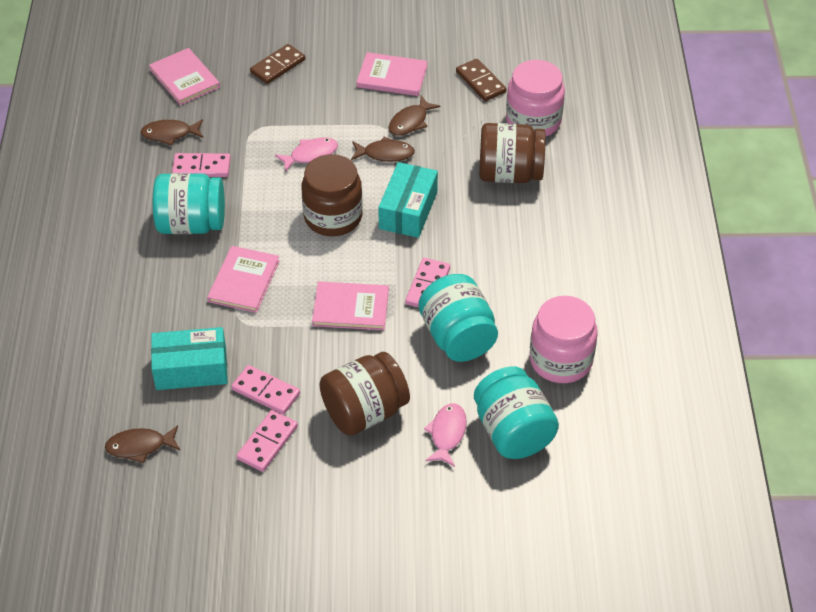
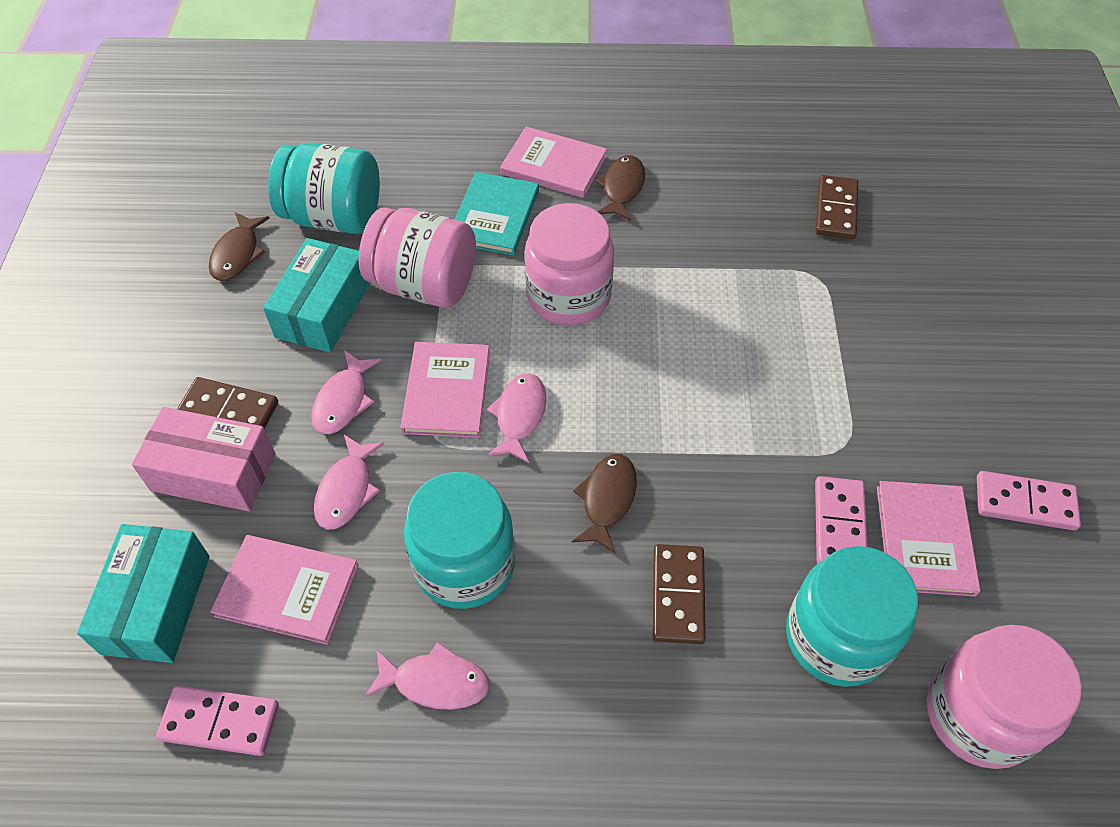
brown domino: [250,44,305,84] [456,59,506,101] = 2 -> [177,377,278,429] [653,544,706,644] [815,175,858,239] = 3
brown fish: [105,425,180,463] [140,119,203,145] [351,136,415,162] [388,96,440,136] = 4 -> [209,212,270,281] [572,454,637,554] [595,155,645,221] = 3
brown jar: [302,154,363,236] [320,352,410,435] [479,123,545,183] = 3 -> none = 0
pink box: none = 0 -> [132,407,276,511] = 1
pink domino: [172,153,231,177] [231,365,300,414] [237,410,298,472] [405,258,450,307] = 4 -> [156,685,279,756] [815,476,868,564] [977,471,1081,531] = 3
pink fish: [275,137,338,172] [424,403,467,467] = 2 -> [311,350,382,434] [314,435,384,530] [365,642,490,710] [486,373,546,463] = 4
pink jar: [506,60,565,137] [530,296,598,383] = 2 -> [359,208,476,308] [525,203,614,325] [927,625,1082,769] = 3
turquoise book: none = 0 -> [455,172,539,256] = 1

